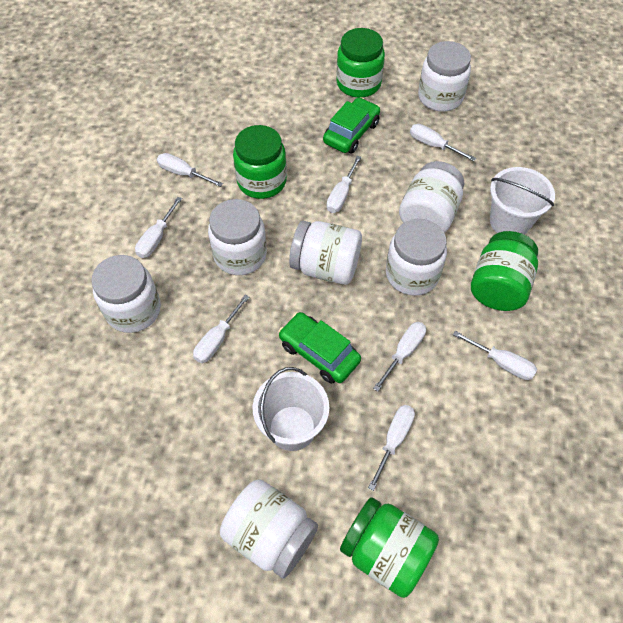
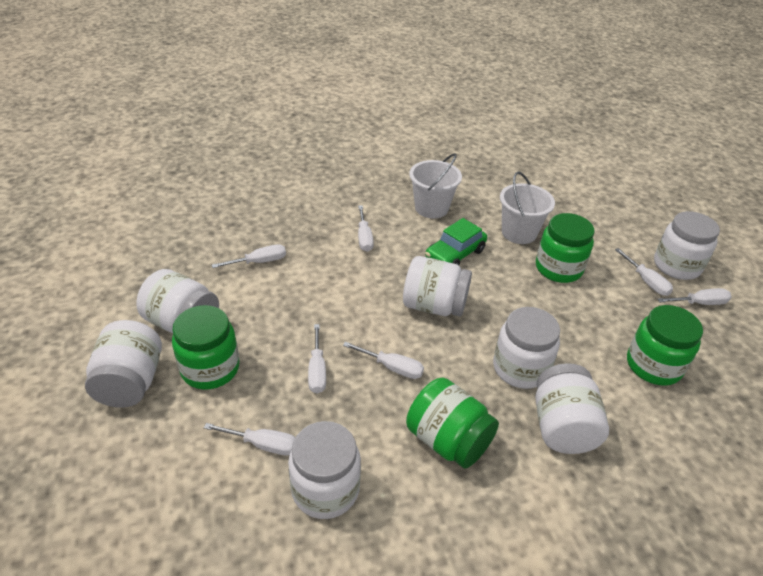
green car: [278,312,361,384] [323,97,380,153] = 2 -> [425,218,487,265] = 1
white screwdriver: [135,197,182,258] [157,153,223,187] [193,295,249,363] [327,156,361,213] [368,405,415,491] [373,322,426,392] [410,124,476,161] [453,331,537,380] = 8 -> [204,423,295,455] [212,244,286,268] [308,324,326,394] [343,342,424,379] [358,205,374,252] [615,248,673,296] [657,288,732,305] = 7

